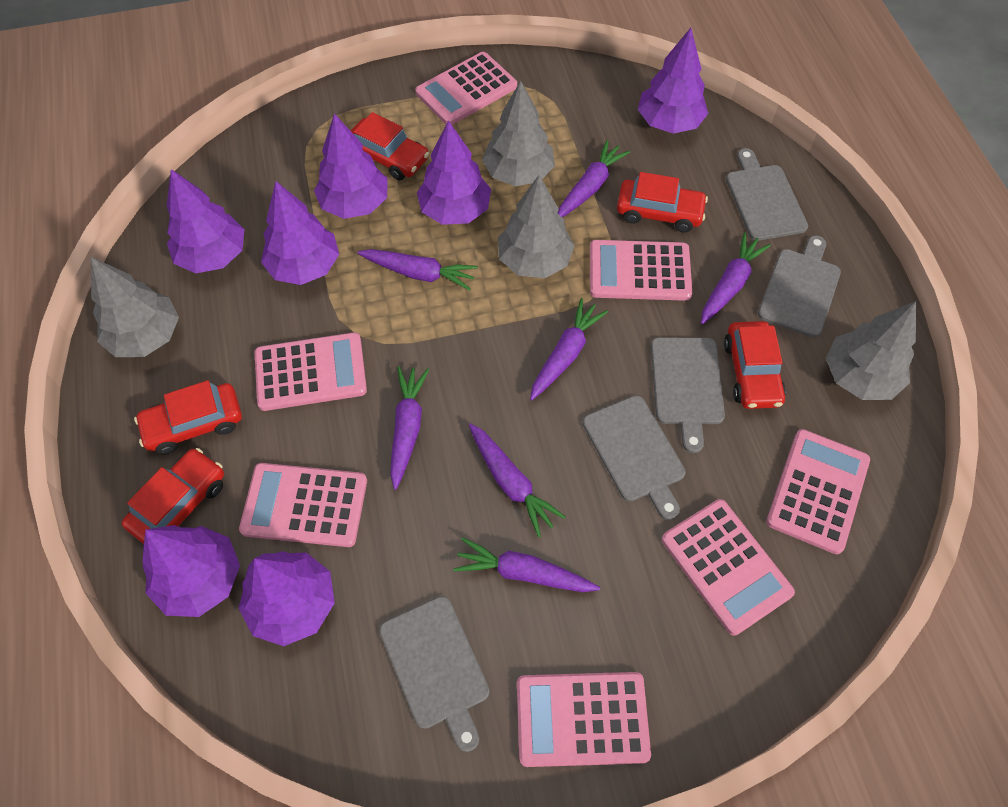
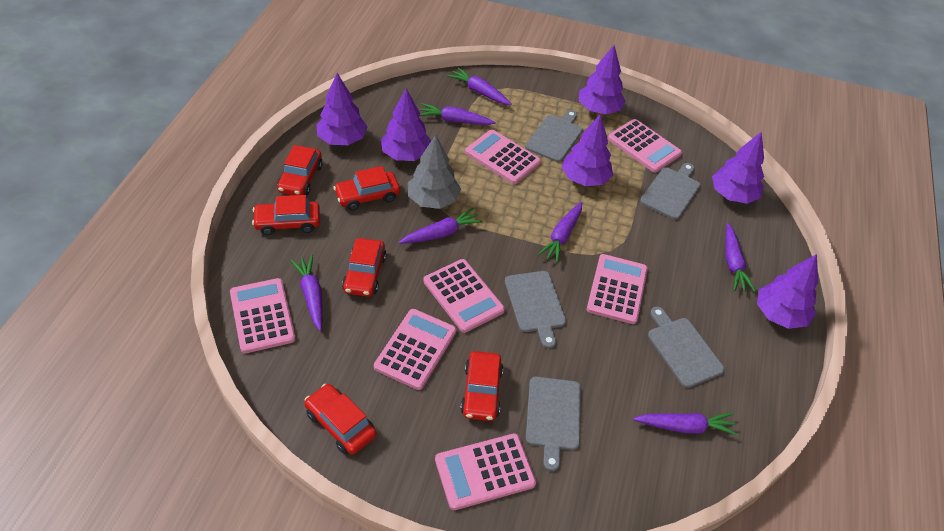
grey tree: [91,257,179,357] [482,81,555,186] [498,175,575,278] [826,301,916,400] = 4 -> [408,135,461,209] = 1
purple tree: [143,525,240,617] [167,169,244,273] [239,551,335,646] [261,181,339,285] [314,113,388,219] [417,120,491,225] [638,28,708,134] = 7 -> [316,73,368,145] [381,88,432,161] [561,114,613,186] [579,45,626,114] [712,132,764,204] [757,254,818,329] = 6
red car: [122,448,224,544] [134,380,242,454] [351,112,429,180] [617,172,708,232] [724,321,786,409] = 5 -> [252,195,320,235] [277,145,323,196] [305,384,376,455] [333,166,400,211] [342,238,386,297] [460,351,503,421] = 6

